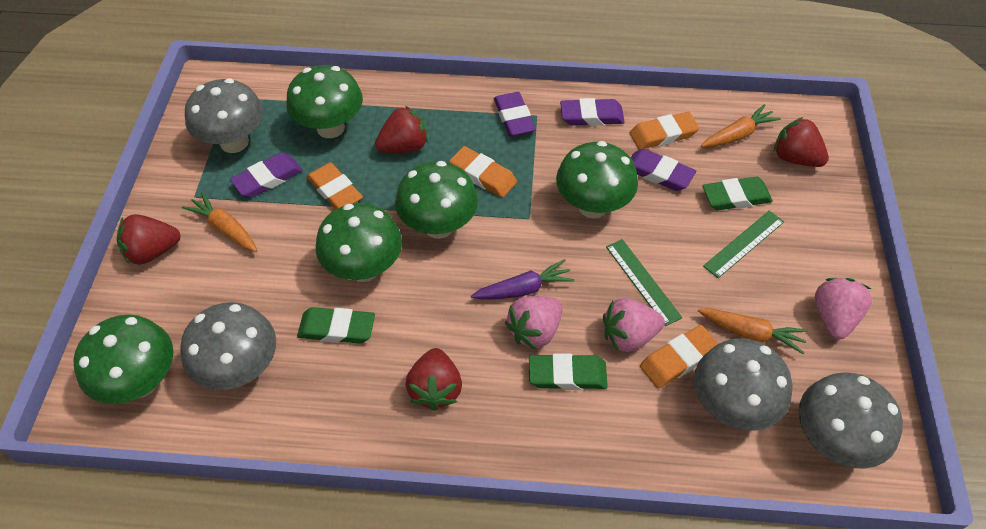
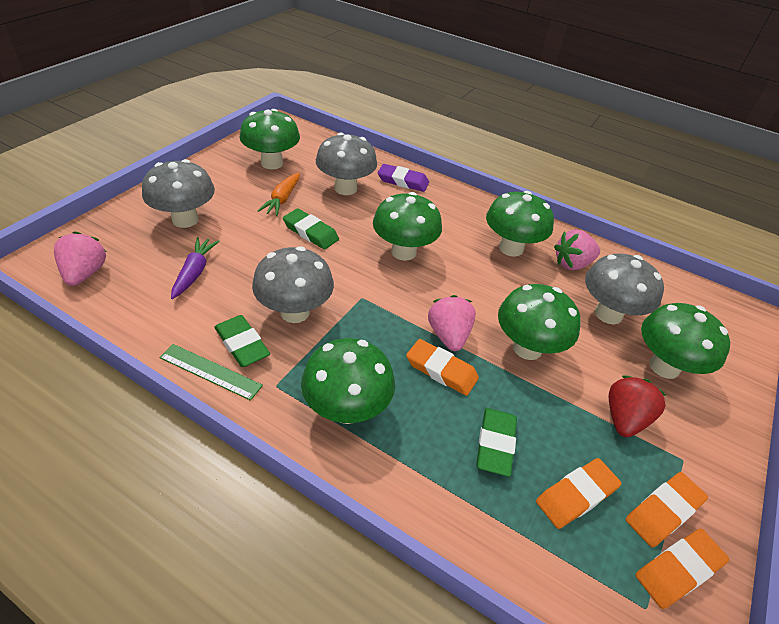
green mushroom: [73,315,173,404] [286,65,363,138] [316,203,402,282] [395,161,478,239] [556,141,638,218] = 5 -> [240,109,300,169] [301,338,395,424] [373,192,442,261] [486,191,554,257] [498,284,581,360] [641,303,730,379] = 6
green ruler: [606,239,682,326] [703,211,784,278] = 2 -> [159,344,263,401] = 1
orange carrot: [182,192,257,252] [698,308,808,354] [701,104,781,147] = 3 -> [257,172,300,216] = 1
purple eraser: [230,153,303,198] [494,92,536,137] [560,98,625,126] [631,149,696,191] = 4 -> [378,164,429,192] = 1
red strawberry: [117,214,181,265] [375,106,428,153] [405,348,462,411] [774,117,829,167] = 4 -> [609,375,667,437] = 1

